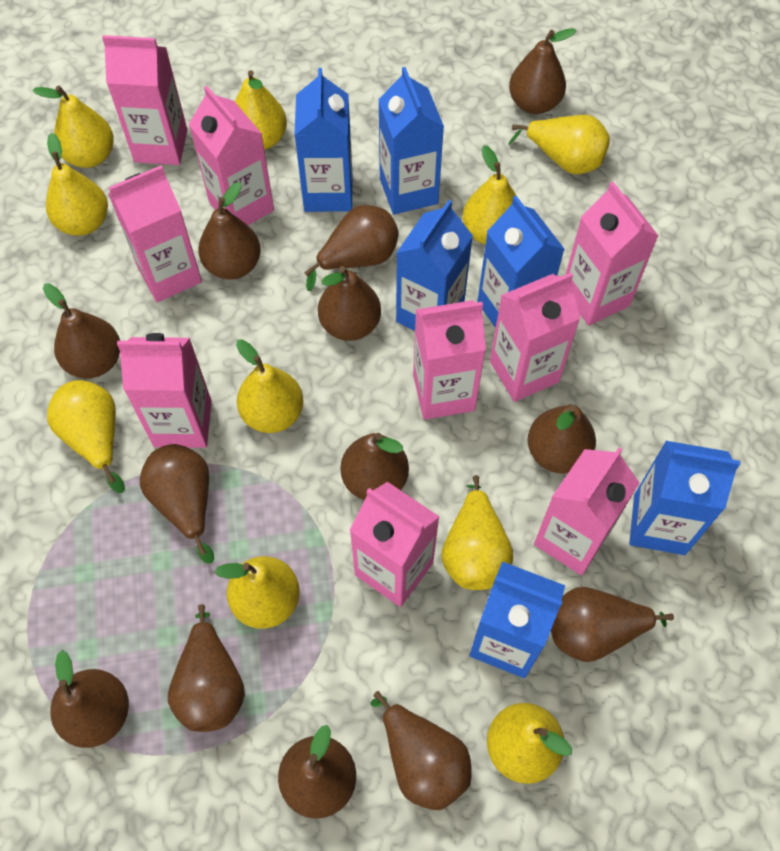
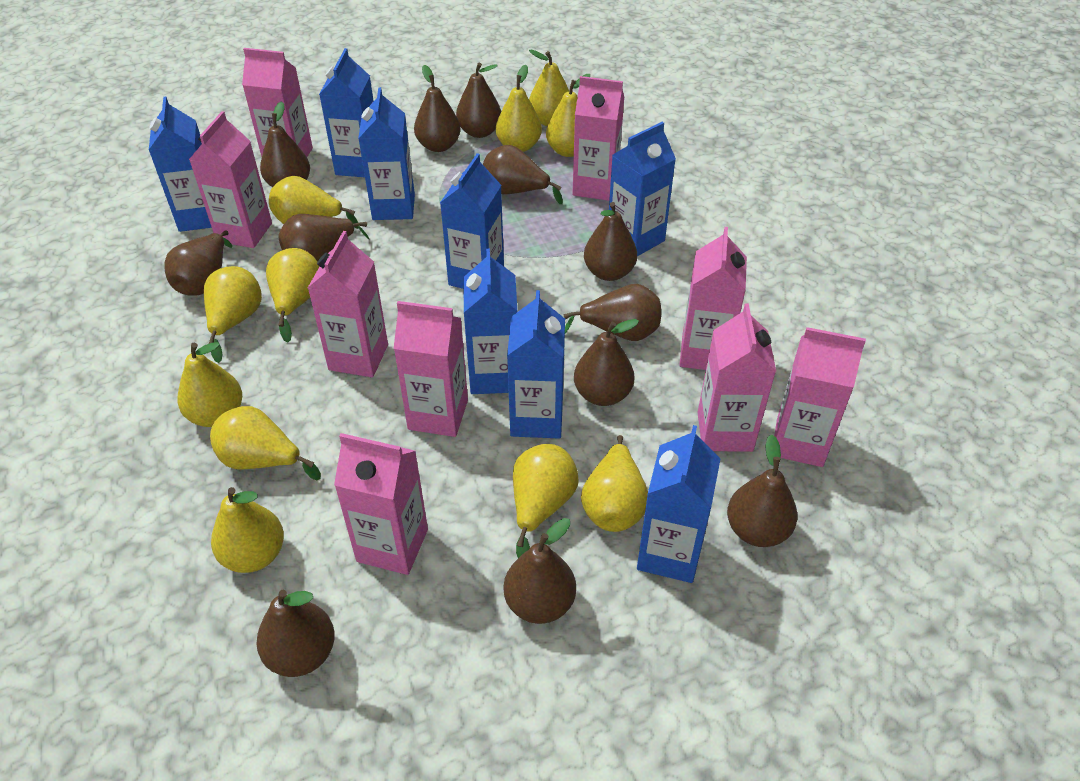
blue carton: [295,68,352,212] [378,67,444,215] [396,200,473,331] [470,561,565,678] [477,196,565,328] [629,440,740,555] = 6 -> [149,97,212,232] [319,48,374,177] [358,87,415,220] [440,153,504,289] [464,249,517,394] [507,290,565,439] [609,122,676,256] [637,425,721,583] = 8
brown pear: [43,283,120,378] [51,650,129,748] [140,444,214,563] [168,604,245,732] [198,182,261,279] [278,725,356,819] [304,205,399,291] [318,266,381,341] [341,433,409,500] [370,691,472,810] [509,28,576,114] [528,405,596,474] [551,587,674,662] = 13 -> [165,230,232,296] [256,590,335,677] [260,101,310,187] [278,214,369,262] [414,65,460,152] [456,63,501,138] [483,145,563,204] [504,518,576,624] [564,284,661,341] [574,319,639,406] [584,202,637,281] [727,434,797,547] = 12
yellow pear: [32,86,114,168] [46,133,108,236] [47,380,125,493] [215,556,300,629] [235,70,287,150] [236,339,303,433] [441,475,513,590] [463,145,516,245] [487,703,572,784] [508,115,610,174] = 10 -> [178,342,242,427] [204,266,262,363] [210,406,321,480] [211,487,284,573] [266,248,320,343] [269,176,358,229] [496,65,542,152] [513,444,579,558] [529,49,569,126] [546,74,590,157] [581,435,648,532] = 11

